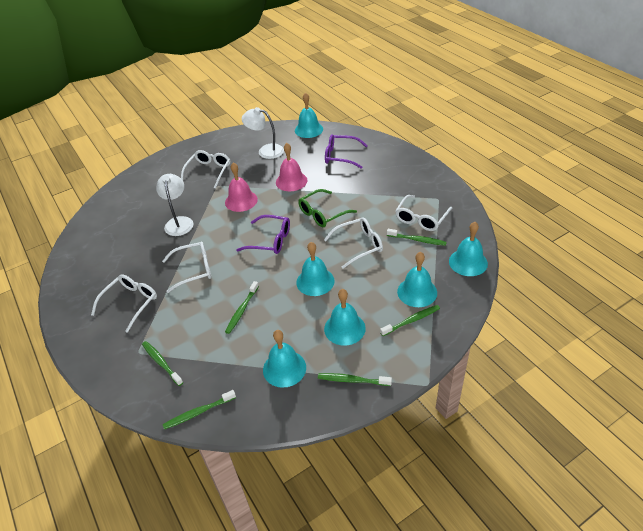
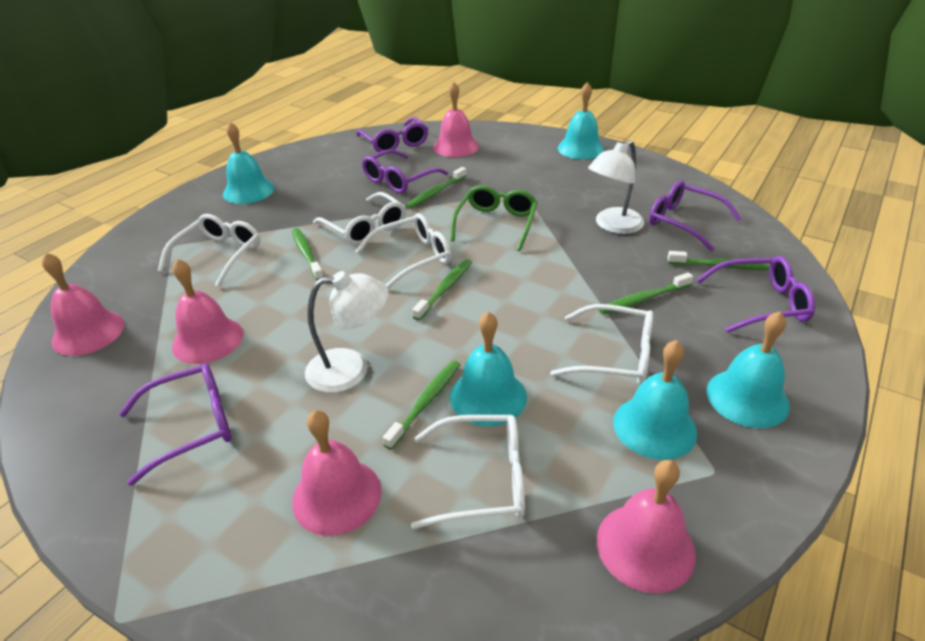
pink bell: [225,162,258,212] [276,143,307,191] = 2 -> [42,253,125,356] [172,259,243,364] [292,410,382,536] [433,81,479,157] [597,460,696,593] = 5
purple glasses: [236,215,290,254] [325,134,368,169] = 2 -> [119,363,232,486] [356,117,428,152] [362,149,448,193] [649,180,742,251] [696,256,815,333] = 5
turquoise bell: [263,330,306,388] [295,92,323,138] [296,242,335,296] [324,289,366,345] [397,252,437,307] [449,222,488,276] = 6 -> [223,122,274,204] [450,311,527,426] [558,82,604,159] [613,340,697,460] [707,311,790,428] = 5

